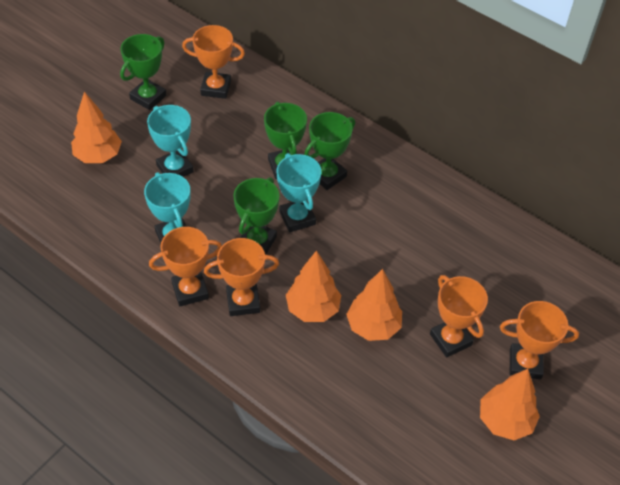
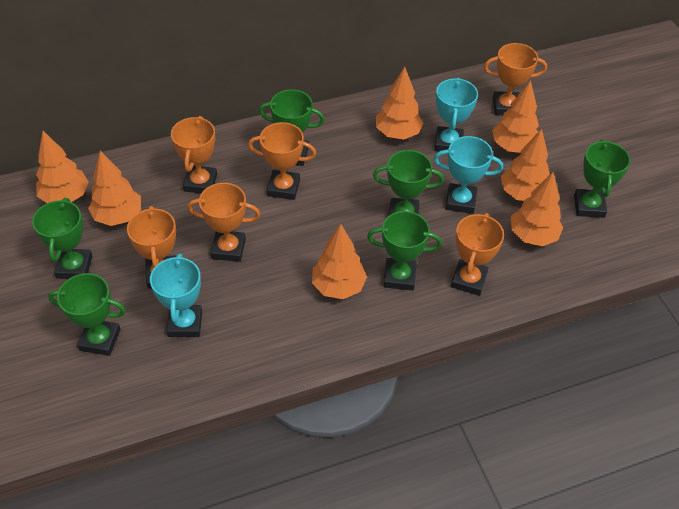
green trophy: [120,34,167,110] [233,177,280,255] [264,102,307,179] [304,112,355,190] = 4 -> [32,198,92,279] [48,273,126,356] [259,90,325,166] [367,211,442,291] [373,150,444,215] [574,140,630,218] = 6
orange tree: [71,92,122,163] [286,250,341,322] [346,269,402,341] [480,369,540,440] = 4 -> [36,131,89,203] [88,151,141,226] [312,224,367,299] [376,67,423,139] [492,80,539,153] [501,129,550,201] [511,172,563,246] = 7
orange trophy: [149,227,222,306] [182,25,245,99] [204,238,279,316] [430,275,488,358] [500,301,579,379] = 5 -> [127,206,176,289] [171,116,217,193] [187,183,260,262] [248,122,316,200] [451,213,504,296] [484,43,547,115] = 6

